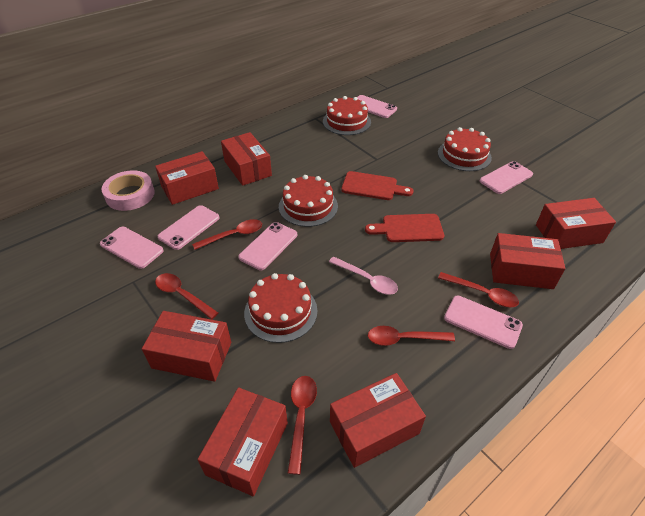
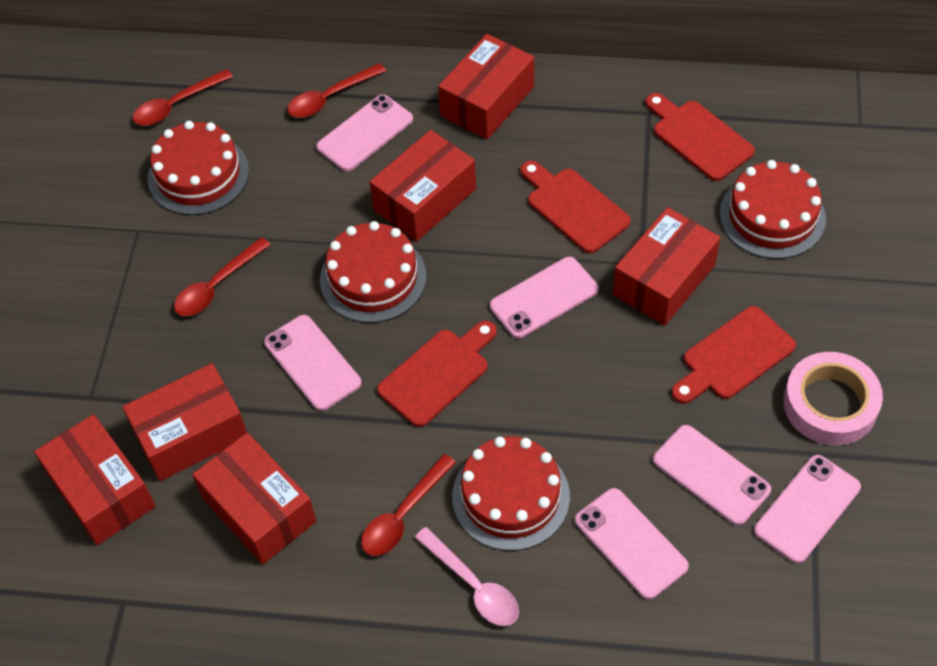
red box: [142,311,231,382] [155,151,219,205] [197,388,288,496] [221,132,272,186] [330,373,426,468] [490,233,565,289] [536,198,616,249] = 7 -> [34,414,156,545] [123,363,247,481] [192,433,316,564] [370,130,476,242] [438,34,534,140] [613,207,721,326] = 6
red cutting board: [341,171,414,200] [365,214,444,242] = 2 -> [377,320,497,427] [521,161,631,254] [645,93,755,181] [672,306,796,404] = 4
red spoon: [155,273,218,319] [192,219,262,250] [288,376,317,475] [368,326,455,346] [438,272,519,307] = 5 -> [133,69,233,126] [174,237,271,316] [287,63,386,118] [361,454,456,556] = 4

